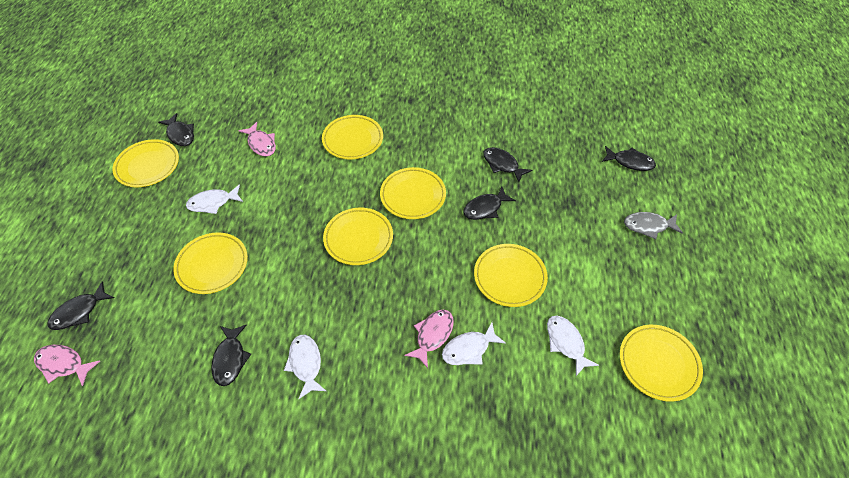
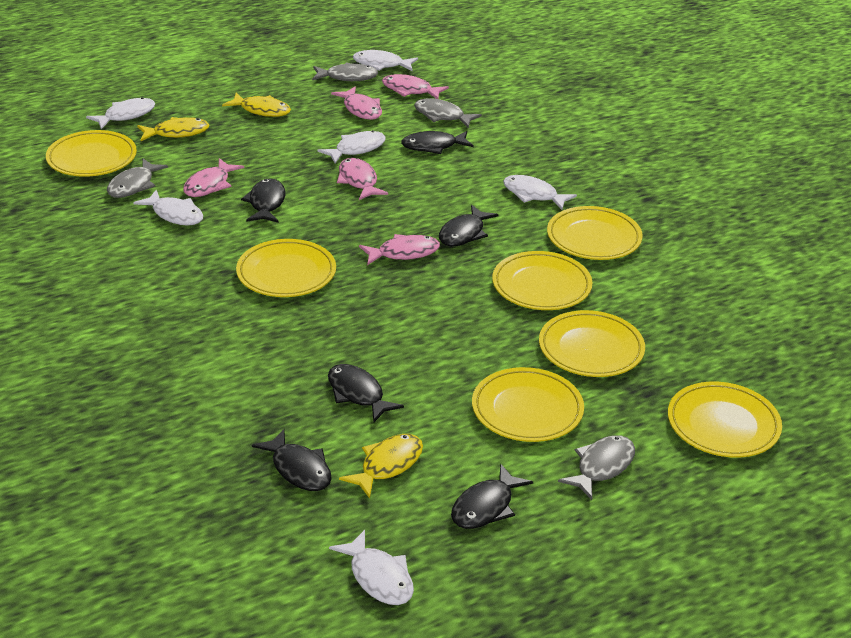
grey fish: [624,212,683,239] = 1 -> [107,159,168,198] [312,62,378,81] [414,98,482,128] [558,435,635,500] = 4
pink fish: [34,345,100,386] [238,122,276,156] [404,309,454,368] = 3 -> [183,158,244,197] [331,86,382,120] [337,158,388,200] [359,234,440,265] [382,74,449,99] = 5
white fish: [186,185,243,214] [284,335,326,399] [442,322,506,365] [547,315,599,376] = 4 -> [86,97,155,129] [134,190,203,226] [318,130,386,163] [329,530,414,605] [353,50,418,71] [503,175,577,210] = 6
yellow fish: none = 0 -> [137,117,209,141] [222,93,291,117] [339,434,423,498] = 3

